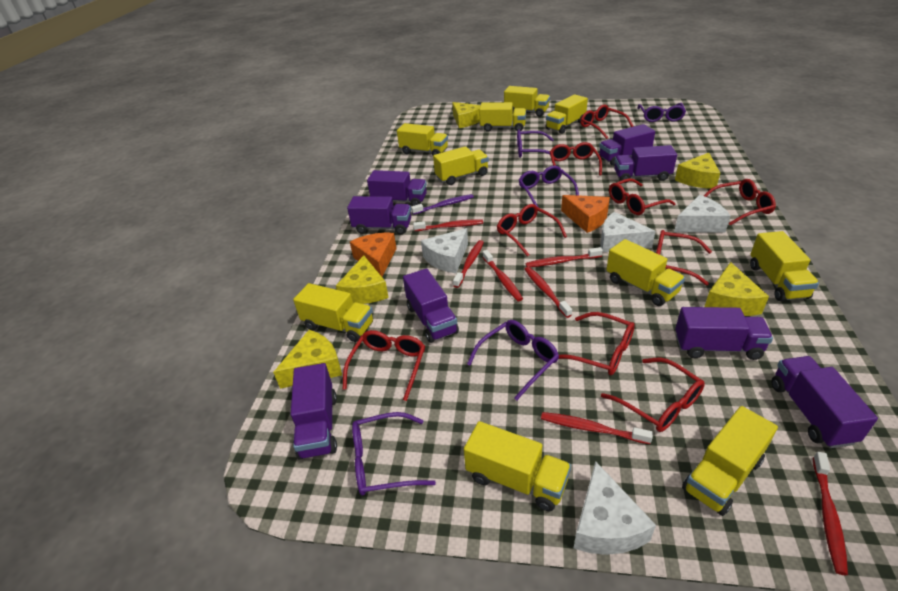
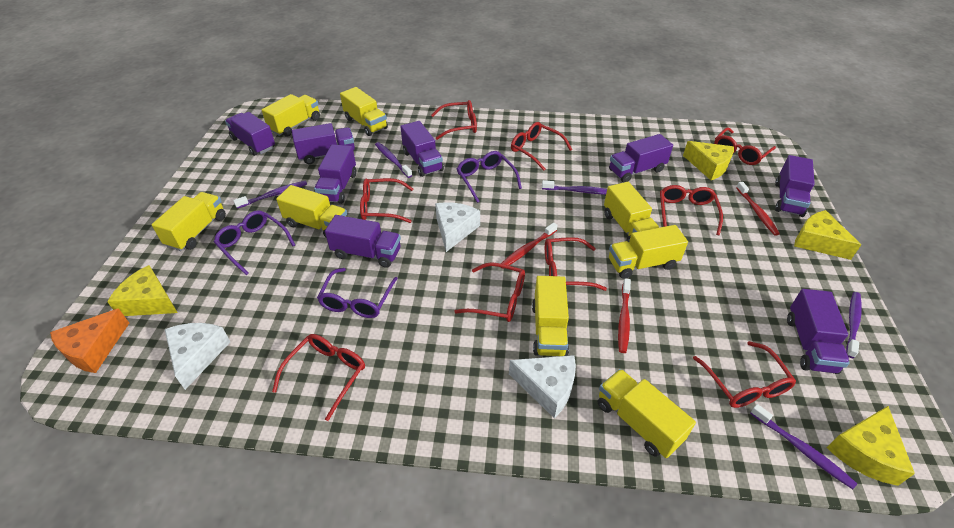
orange cheese: [350,233,397,276] [561,195,610,233] = 2 -> [50,308,129,373] = 1
purple glasses: [352,412,436,496] [467,320,559,400] [517,130,554,158] [519,166,579,207] [638,103,686,122] = 5 -> [214,210,295,275] [317,268,398,318] [457,151,522,203] = 3
purple toothbrush: [411,194,474,215] = 1 -> [233,181,307,209] [375,142,412,178] [542,180,607,195] [750,404,857,489] [846,292,862,358] = 5
red toothbrush: [413,220,483,231] [453,240,484,288] [483,250,523,301] [524,267,572,318] [525,247,603,267] [541,412,653,444] [813,452,848,575] = 7 -> [501,223,558,269] [618,278,631,353] [736,182,780,236] = 3
white cheese: [421,228,468,273] [573,461,656,555] [600,212,655,252] [674,195,730,233] = 4 -> [165,323,230,390] [435,202,480,252] [509,355,576,418] = 3
yellow cheese: [273,330,342,389] [336,256,389,304] [452,102,481,128] [675,153,720,189] [705,262,769,316] = 5 -> [107,265,178,316] [683,141,734,180] [794,210,861,260] [826,406,915,486] = 4
yellow truck: [293,283,373,342] [397,123,448,155] [433,146,489,185] [464,421,571,511] [479,102,526,132] [504,86,550,117] [546,94,588,134] [606,239,685,306] [682,406,778,516] [750,231,819,301] = 10 -> [152,192,226,251] [262,94,320,137] [276,185,347,237] [340,87,388,136] [532,276,569,356] [598,369,696,458] [604,182,659,242] [609,225,688,279] = 8

